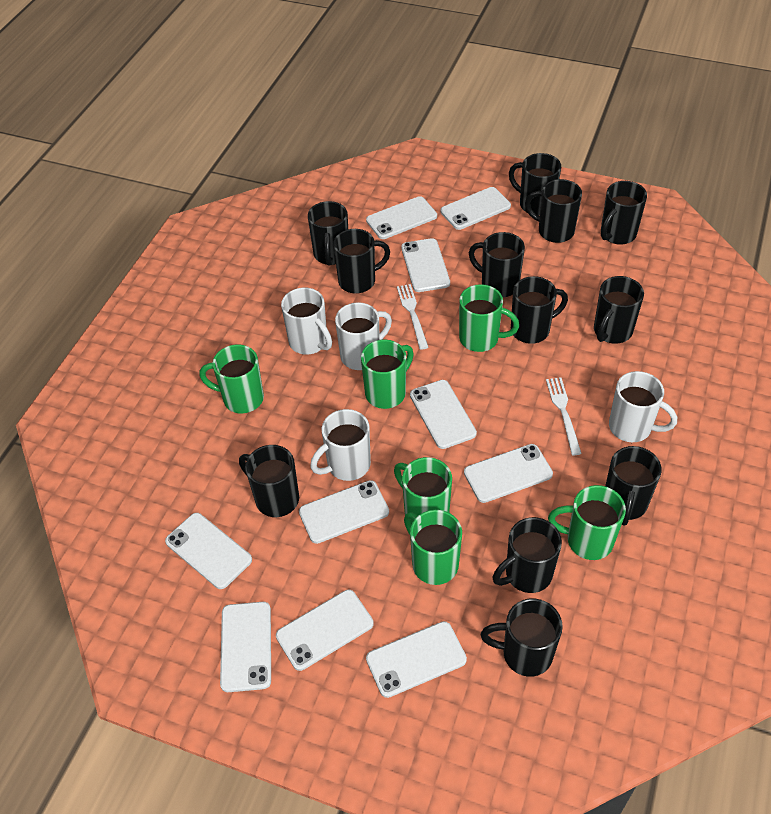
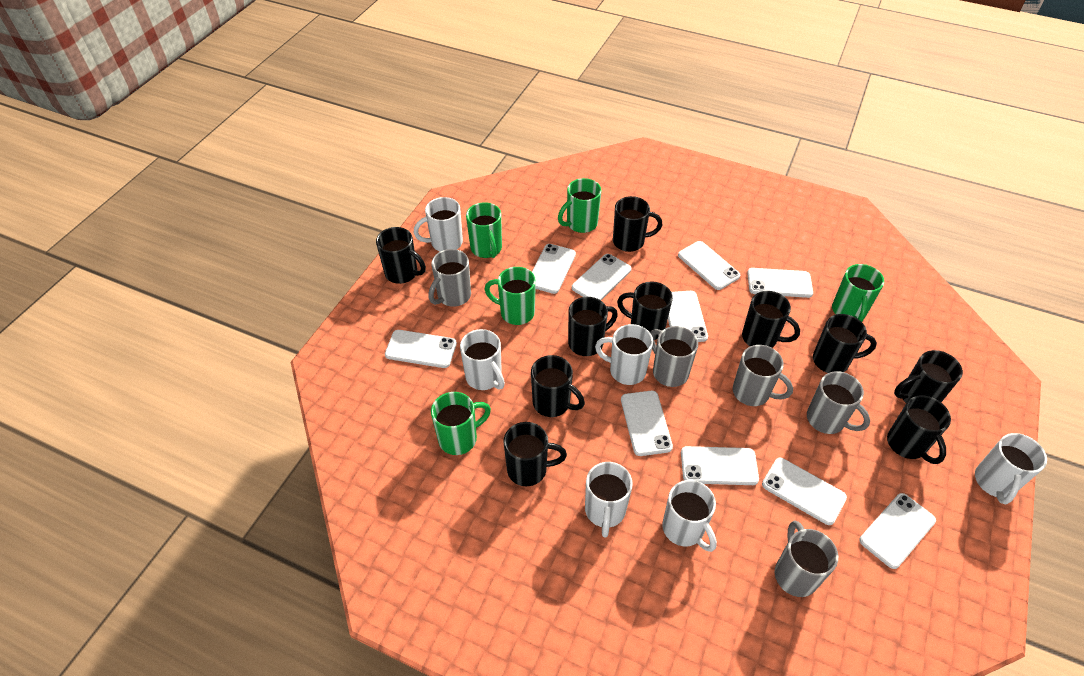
black mug: [239,445,299,517] [308,201,348,266] [333,229,390,294] [469,232,525,297] [481,599,563,677] [493,517,562,593] [509,153,561,216] [511,276,568,344] [525,179,582,243] [594,276,644,344] [601,181,647,245] [605,446,662,526] = 12 -> [376,227,426,284] [503,422,567,486] [531,355,585,417] [568,297,618,356] [613,196,662,252] [617,282,673,340] [742,291,800,348] [813,314,877,373] [887,396,951,464] [894,350,963,403] = 10
green mug: [200,345,264,413] [361,339,414,409] [394,457,452,523] [404,510,462,585] [459,284,519,352] [548,485,626,560] = 6 -> [431,392,491,455] [466,202,502,258] [484,267,536,325] [558,178,602,233] [832,264,884,322] = 5
grey mug: none = 0 -> [428,249,471,307] [650,326,698,387] [733,345,793,406] [775,520,838,597] [807,371,870,434] = 5
white fork: [397,284,429,350] [546,377,582,455] = 2 -> none = 0
white mug: [281,288,332,355] [310,409,371,481] [335,302,392,370] [609,371,677,442] = 4 -> [414,197,463,251] [460,329,505,390] [585,462,633,537] [595,324,653,385] [662,480,717,552] [975,433,1047,505] = 6

